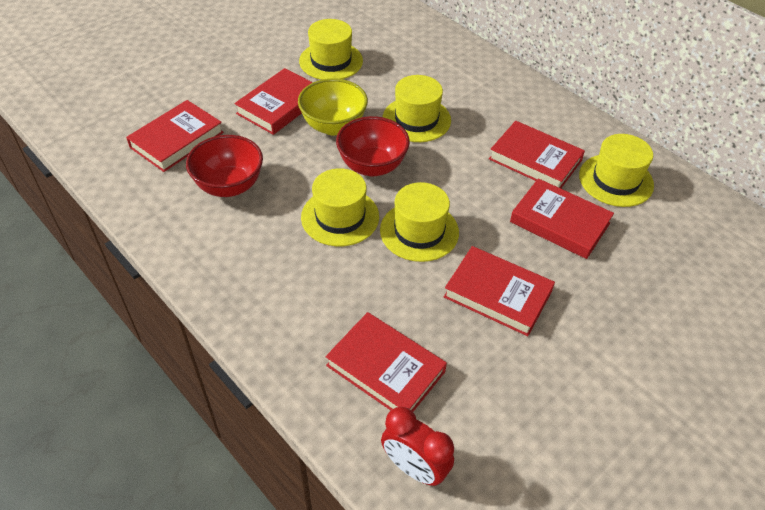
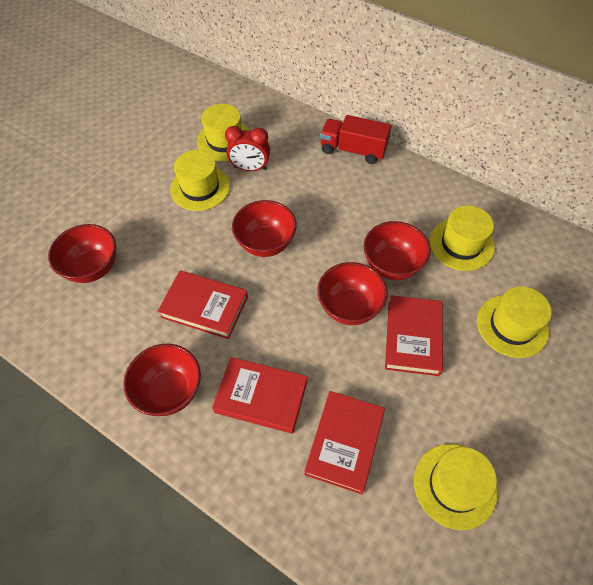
red book: [126,100,224,172] [234,68,313,135] [326,312,447,412] [444,246,555,336] [489,121,585,188] [510,178,614,259] = 6 -> [158,270,248,339] [212,357,308,434] [304,391,385,494] [385,295,443,376] = 4
red bowl: [186,135,263,197] [336,116,410,176] = 2 -> [48,224,116,283] [123,344,201,416] [232,200,297,257] [317,262,388,325] [364,221,431,280] = 5
red truck: none = 0 -> [320,115,391,164] = 1
yellow bowl: [298,78,368,135] = 1 -> none = 0

